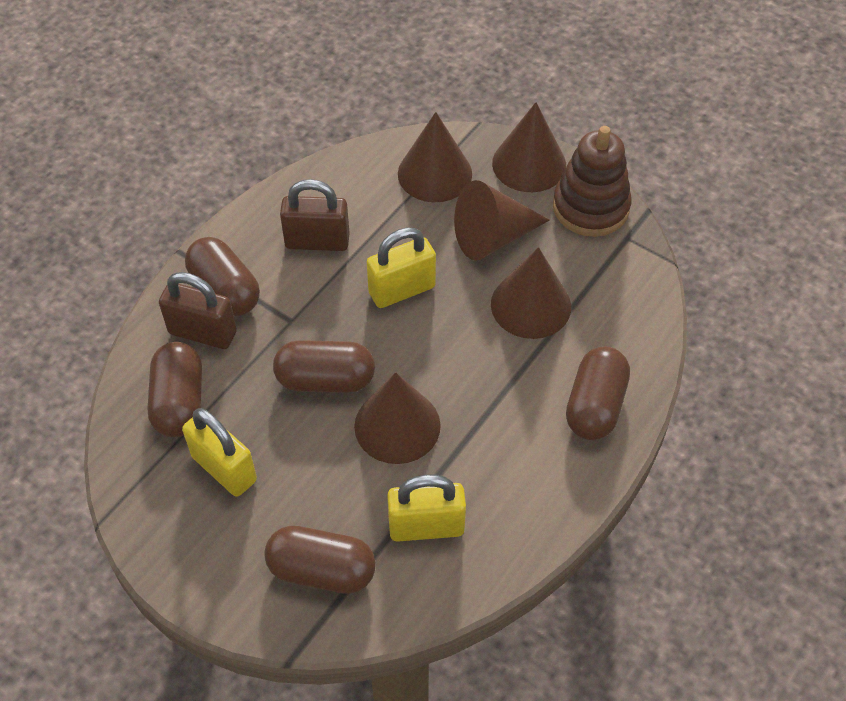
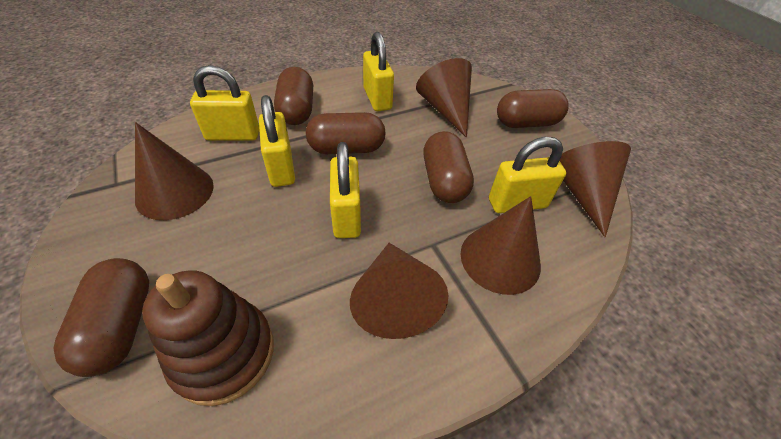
brown padlock: [159,272,237,349] [280,179,350,251] = 2 -> none = 0
yellow padlock: [182,408,257,497] [367,227,436,308] [387,474,466,542] = 3 -> [190,65,259,141] [259,95,295,187] [330,142,361,238] [363,32,394,111] [489,137,566,213] = 5

